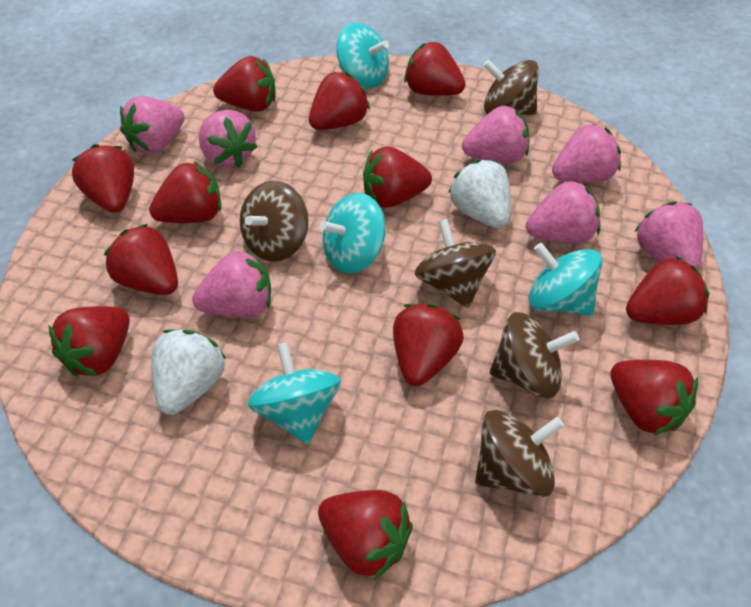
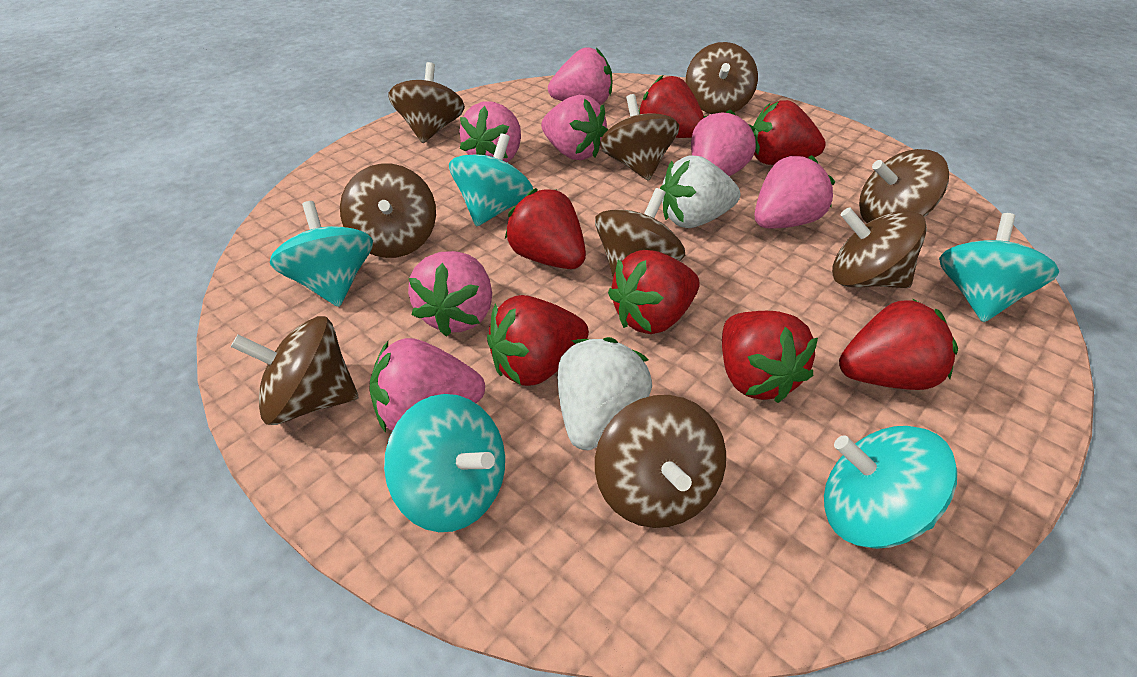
brown spinning top: [240,181,309,262] [415,219,496,308] [475,410,564,497] [483,60,539,115] [489,312,579,398] = 5 -> [231,316,358,425] [340,164,436,258] [388,62,465,143] [595,188,685,276] [595,395,726,528] [600,94,679,181] [686,42,758,114] [832,207,927,288] [859,149,949,223] = 9
red strawberry: [48,306,130,376] [72,144,134,213] [104,224,178,295] [149,161,221,223] [213,56,275,112] [309,72,370,130] [318,490,413,580] [363,146,432,208] [393,303,464,386] [404,42,466,96] [610,360,698,436] [626,256,710,325] = 12 -> [487,295,589,386] [505,188,586,269] [608,250,700,334] [639,75,704,138] [722,311,818,403] [753,100,826,165] [839,299,958,390] = 7
turquoise spinning top: [247,342,341,445] [320,193,386,274] [336,23,389,88] [529,243,603,316] = 4 -> [270,201,373,307] [384,394,505,532] [449,134,533,227] [824,426,958,549] [939,213,1059,322] = 5

